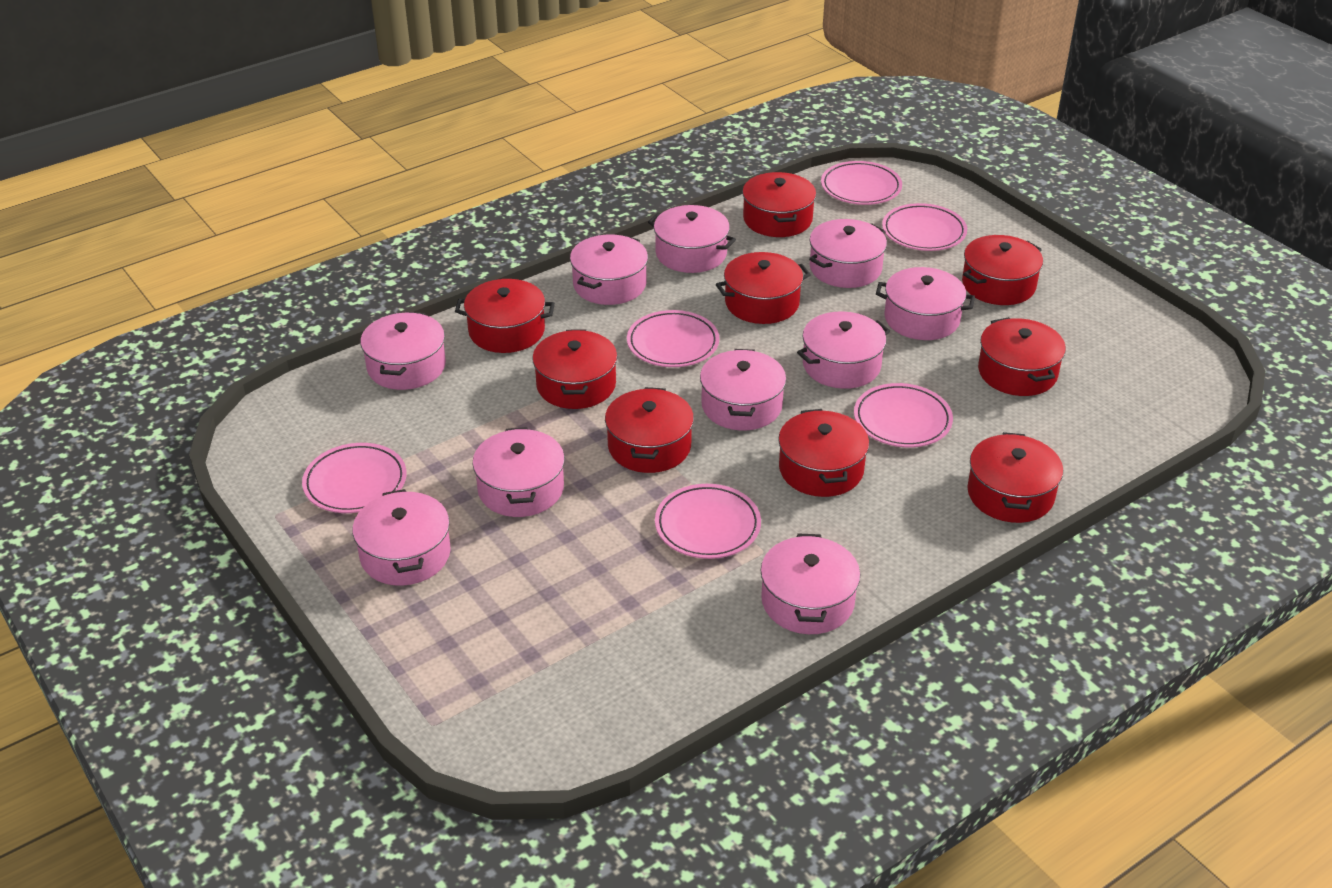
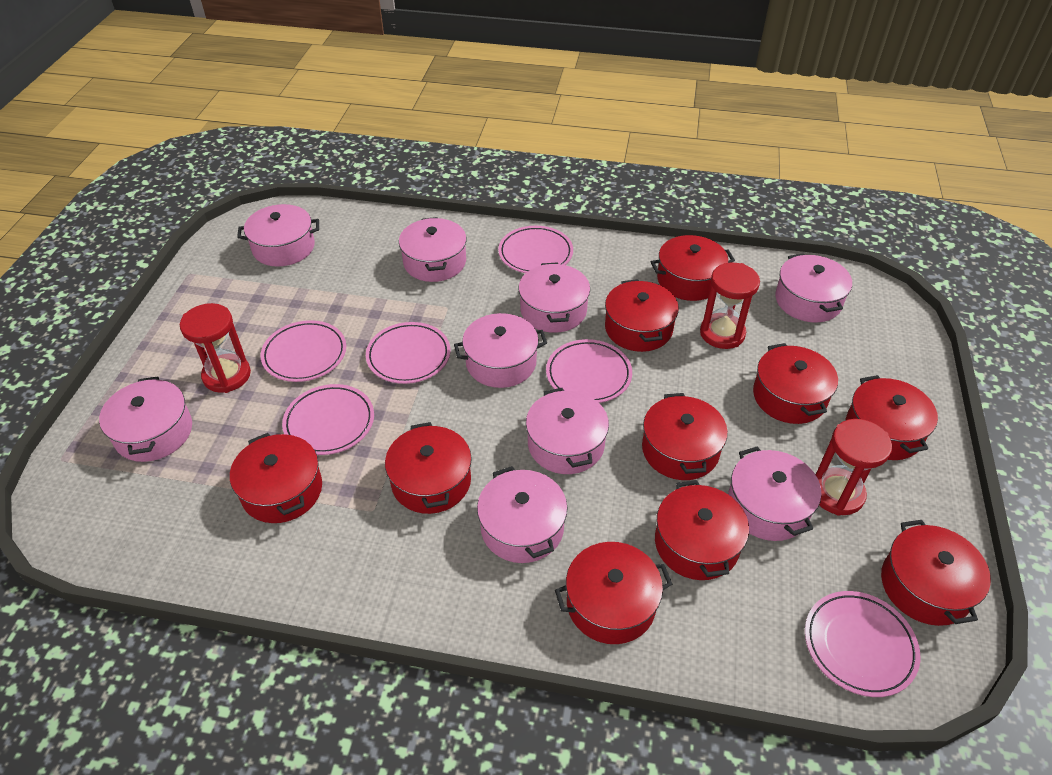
pink pot: [352,489,451,586] [360,312,446,390] [472,427,565,517] [570,235,648,305] [648,205,736,273] [700,349,786,430] [761,534,860,634] [797,311,890,389] [809,219,887,288] [876,267,975,340] = 10 -> [99,376,192,462] [237,204,319,267] [399,217,467,282] [454,313,547,388] [477,466,568,563] [519,262,590,333] [526,388,609,474] [728,447,821,541] [775,253,852,323] = 9
red hourglass: none = 0 -> [180,303,251,393] [700,263,760,349] [816,419,892,516] = 3
red pot: [455,279,555,353] [532,329,618,409] [605,387,694,473] [716,252,811,324] [742,172,816,237] [778,409,869,497] [962,235,1043,305] [967,432,1063,523] [978,317,1066,396] = 9 -> [230,433,322,523] [385,422,472,514] [555,542,672,644] [605,279,679,352] [642,393,728,480] [651,235,735,301] [655,480,749,580] [753,343,838,424] [846,375,938,460] [881,520,991,626] = 10

